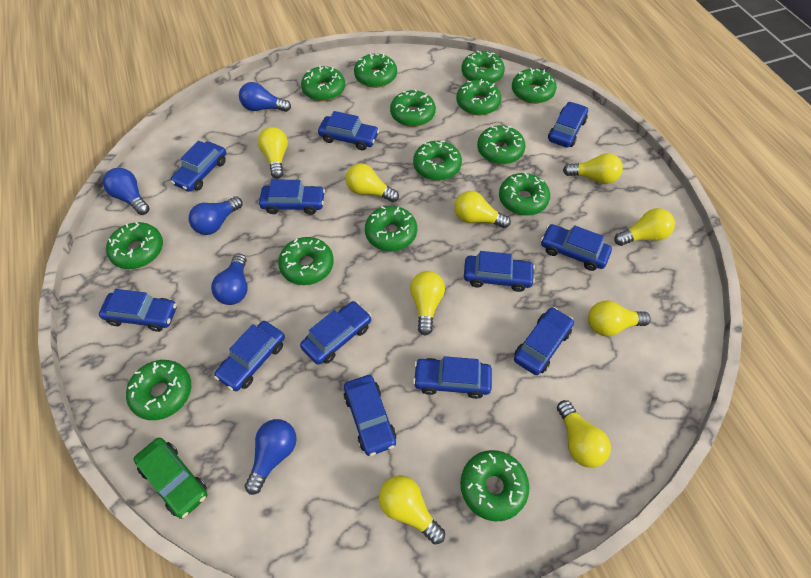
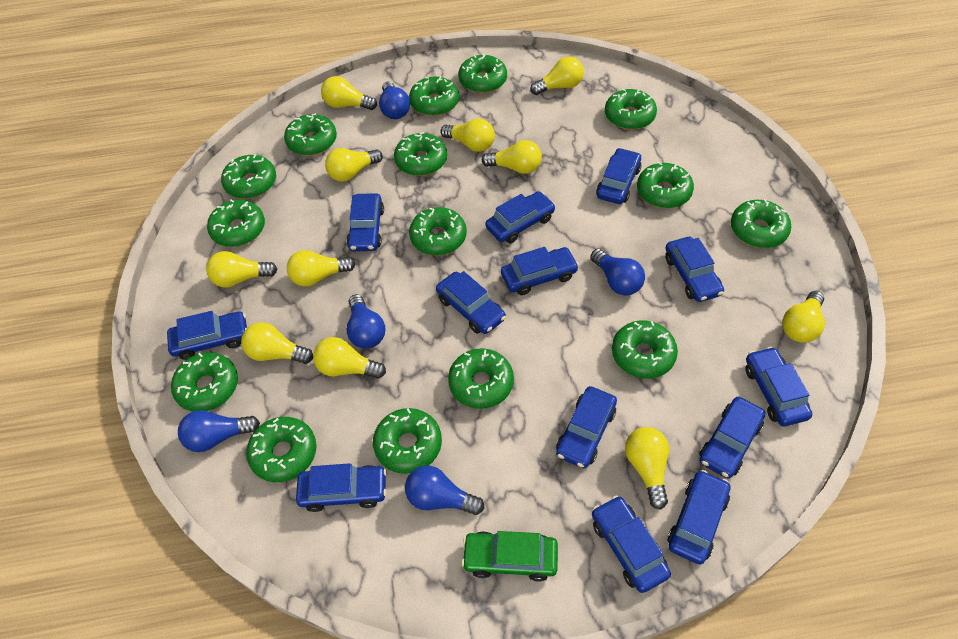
blue car: [99,289,177,332] [171,141,226,192] [214,321,285,391] [259,179,325,215] [300,301,372,365] [318,111,379,150] [344,375,396,456] [413,356,492,399] [464,251,535,292] [514,307,574,375] [541,224,612,271] [548,101,588,148] = 12 -> [167,311,247,360] [296,463,387,512] [347,193,384,251] [436,271,506,334] [485,191,555,243] [501,247,579,295] [556,386,617,468] [592,495,671,593] [596,148,641,204] [665,237,724,302] [668,470,730,564] [699,397,766,478] [745,347,812,426] = 13
green donut: [106,222,163,269] [126,360,191,420] [278,237,334,285] [301,66,345,101] [354,53,397,88] [365,206,417,251] [390,89,436,127] [413,141,462,181] [456,79,502,115] [460,450,529,521] [461,51,505,84] [477,125,526,164] [499,172,550,216] [512,68,557,104] = 14 -> [171,352,238,412] [207,199,265,247] [221,154,276,199] [246,417,316,482] [284,113,337,156] [373,408,442,474] [394,132,447,176] [409,76,459,116] [409,207,467,255] [448,348,514,409] [458,54,507,93] [605,89,657,130] [612,321,678,379] [637,162,694,208] [731,199,791,248] = 15
yellow light bulb: [258,127,288,179] [345,163,399,202] [379,475,445,545] [410,271,445,336] [454,191,511,228] [557,400,611,468] [563,153,623,184] [588,301,651,336] [614,208,675,246] = 9 -> [206,251,278,288] [241,322,313,364] [287,250,355,287] [313,337,386,379] [321,76,377,110] [325,148,383,182] [441,119,495,152] [482,140,542,174] [530,57,584,95] [625,427,669,510] [782,291,825,343] = 11

